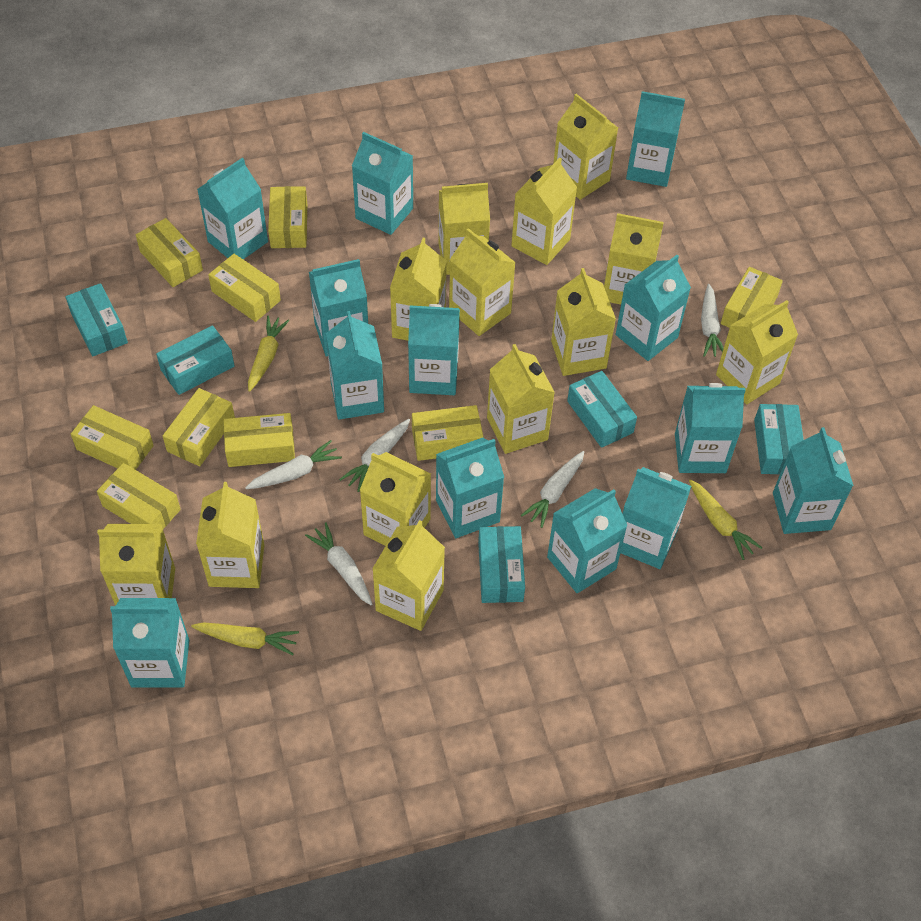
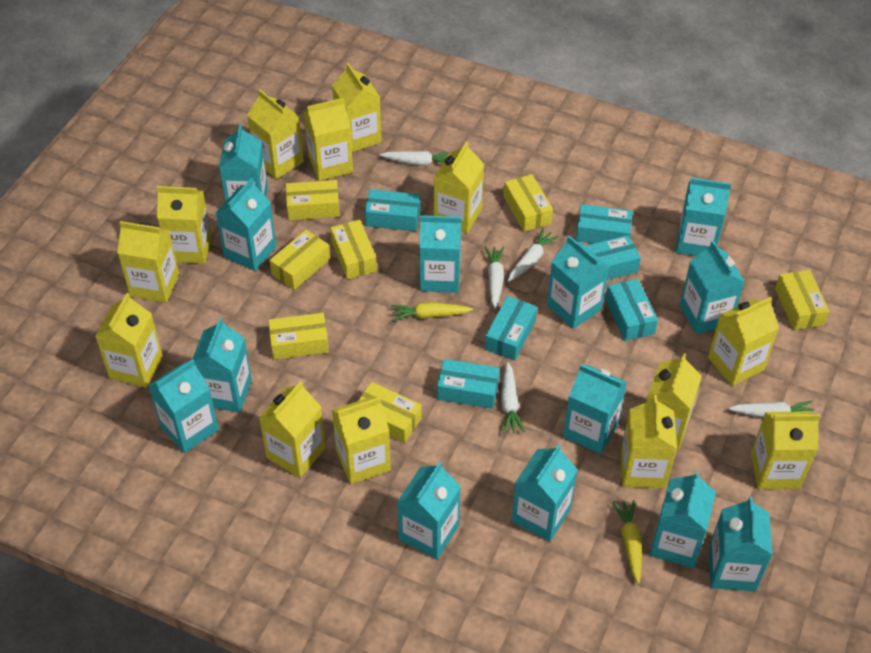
turquoise box: [65,283,128,357] [156,325,234,395] [478,526,525,603] [567,371,637,448] [754,404,804,475] = 5 -> [365,189,421,231] [437,359,500,409] [485,296,537,360] [576,204,633,244] [586,235,641,280] [605,279,658,341] = 6
yellow box: [71,405,154,470] [97,463,181,529] [136,218,203,287] [163,388,235,466] [208,254,281,322] [224,413,295,467] [268,186,307,248] [412,405,483,461] [721,267,783,328] = 9 -> [268,313,329,360] [269,230,330,290] [286,180,340,220] [330,220,377,279] [358,382,422,443] [504,174,553,232] [775,270,830,330] = 7
yellow carrot: [191,622,299,656] [248,316,290,392] [689,479,762,560] = 3 -> [391,302,473,321] [612,500,642,584] = 2

